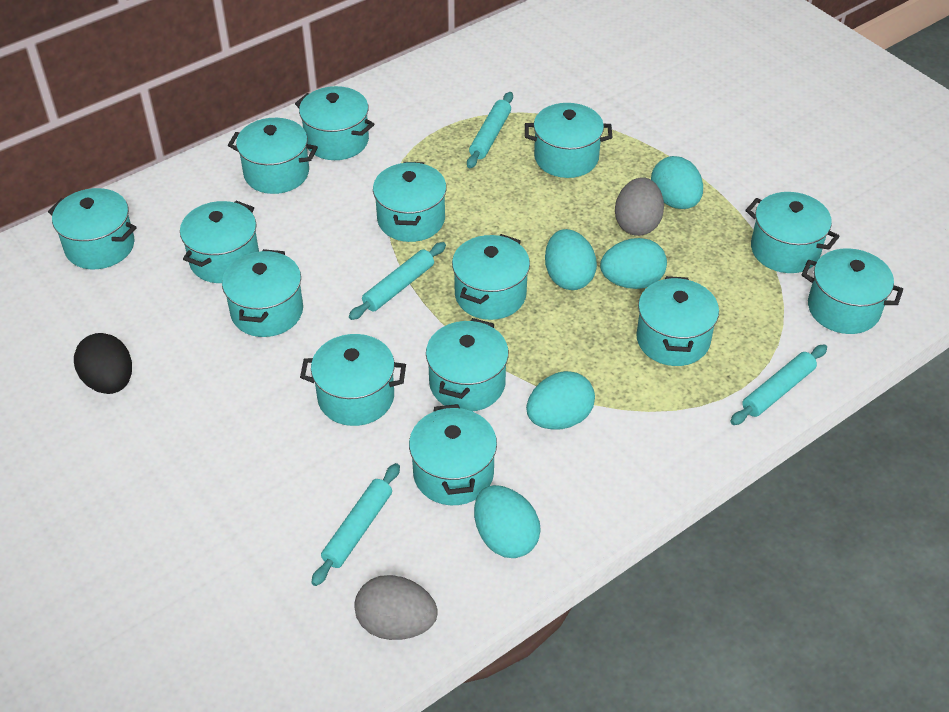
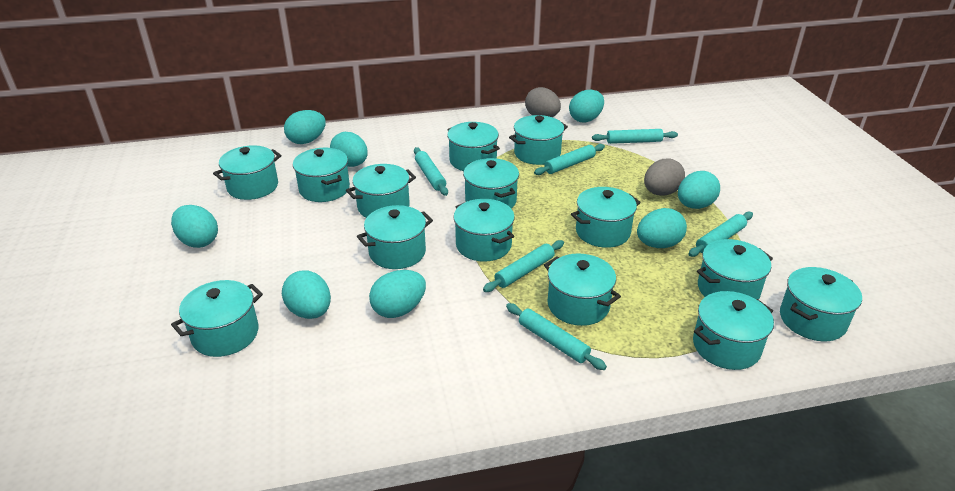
black egg: [74,333,132,394] = 1 -> none = 0
turquoise egg: [474,485,541,558] [526,371,595,430] [545,229,597,290] [600,238,667,289] [651,156,703,209] = 5 -> [171,205,218,248] [282,270,331,319] [284,110,326,144] [330,132,368,167] [369,270,426,318] [569,90,604,123] [637,208,687,248] [678,171,720,209] = 8
turquoise rolling pin: [311,463,400,586] [349,242,446,320] [467,92,513,168] [730,344,827,425] = 4 -> [414,147,448,196] [483,240,564,292] [506,303,607,370] [534,144,605,175] [592,129,678,144] [688,212,753,257] = 6

